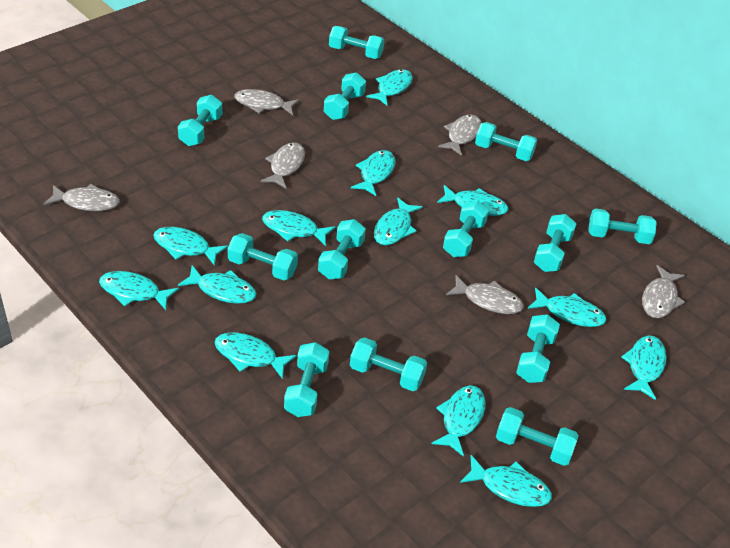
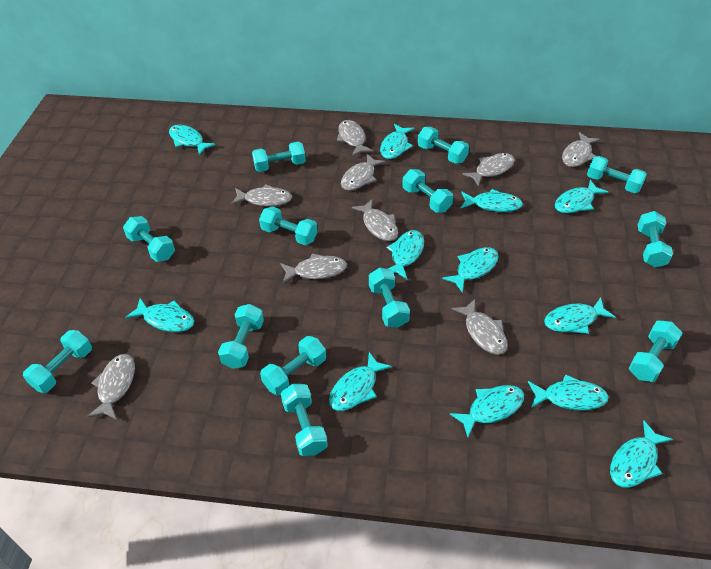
grey fish: [44,184,120,211] [234,89,299,115] [261,142,305,188] [438,114,481,156] [446,275,524,314] [642,265,685,318] = 6 -> [87,354,135,420] [231,184,292,206] [280,253,347,283] [337,120,373,156] [341,154,386,191] [352,199,398,241] [452,299,508,355] [462,153,515,186] [562,132,600,167] = 9
turquoise fish: [99,271,179,310] [153,227,228,266] [178,265,256,304] [215,332,297,379] [262,210,336,246] [351,150,395,196] [366,69,413,106] [374,197,422,245] [431,385,486,457] [437,185,508,216] [460,455,552,507] [528,288,606,327] [621,335,667,400] = 13 -> [125,298,194,332] [169,125,216,155] [329,352,392,411] [380,124,414,159] [386,230,424,279] [442,247,499,293] [450,385,524,437] [461,189,523,212] [528,374,608,411] [544,297,616,334] [555,180,608,213] [610,420,673,488] = 12

